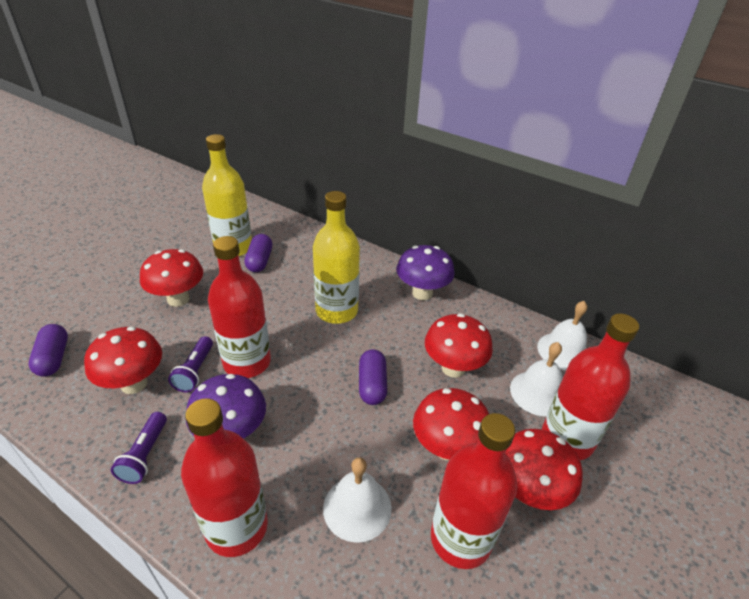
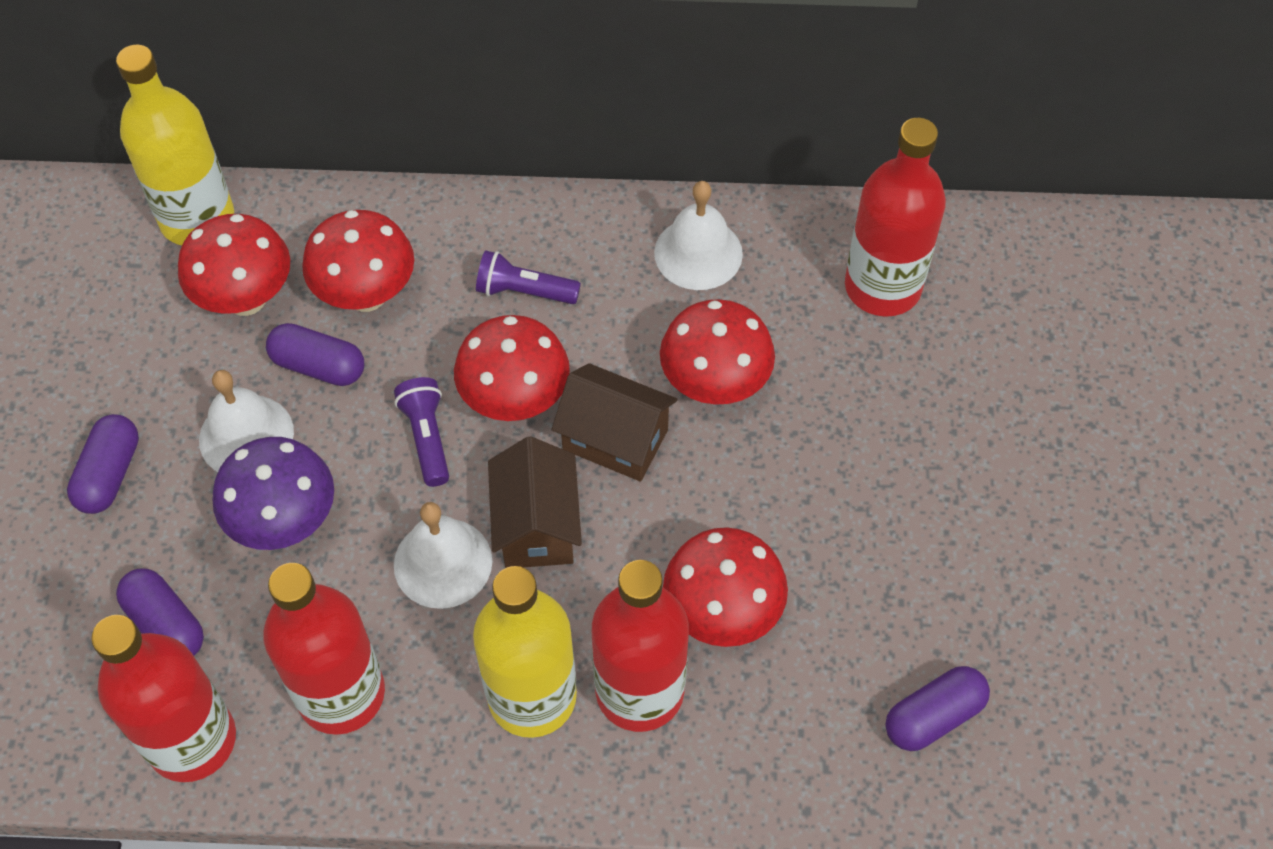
brown house: none = 0 -> [488,436,582,568] [552,363,677,482] = 2
purple capsule: [29,324,68,377] [244,234,272,272] [359,349,387,405] = 3 -> [67,414,139,514] [116,568,204,656] [266,323,364,386] [885,666,990,751] = 4
purple mushroom: [186,374,266,439] [397,245,455,300] = 2 -> [213,437,334,550] = 1

